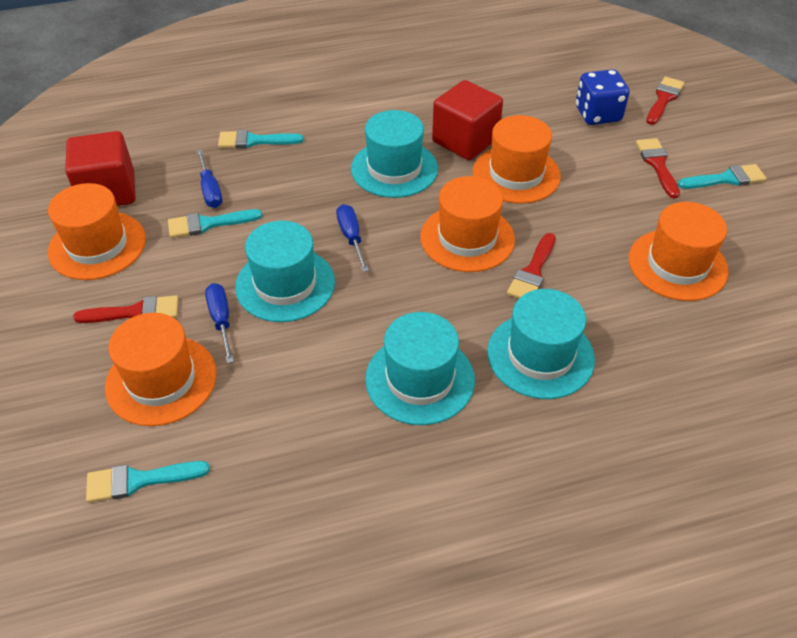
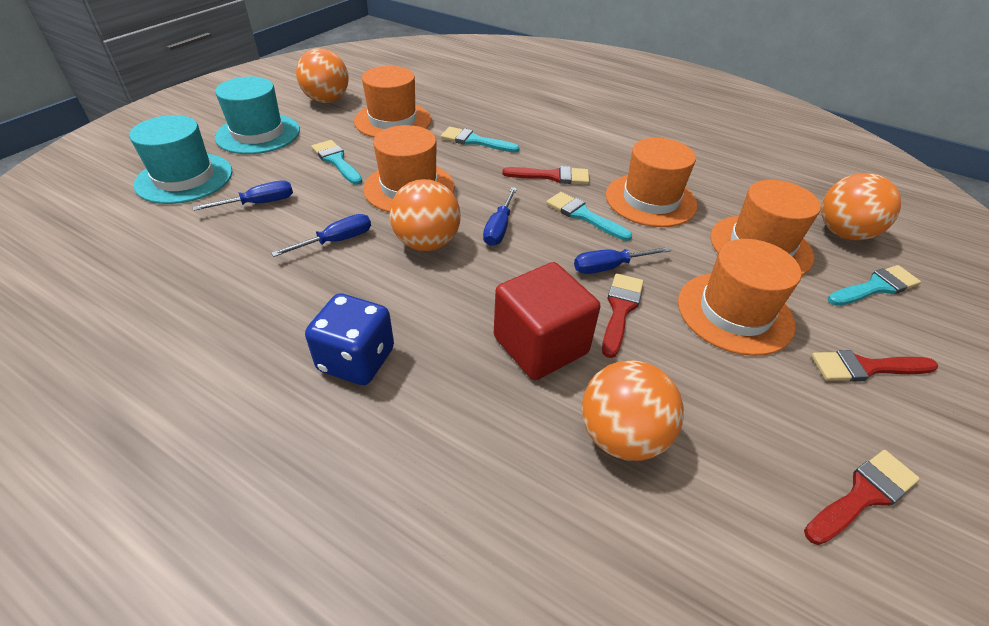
blue screwdriver: [196,149,223,208] [205,283,234,364] [336,204,369,272] = 3 -> [192,180,293,211] [271,214,371,257] [483,187,517,246] [574,247,671,274] = 4
orange ball: none = 0 -> [296,48,349,103] [390,179,461,251] [582,360,684,461] [821,173,901,240] = 4
red cube: [65,131,135,206] [432,80,503,160] = 2 -> [494,262,600,380] = 1
turquoise hat: [235,221,335,322] [351,110,438,198] [365,312,475,425] [487,289,595,399] = 4 -> [129,115,232,204] [215,77,300,154] = 2

